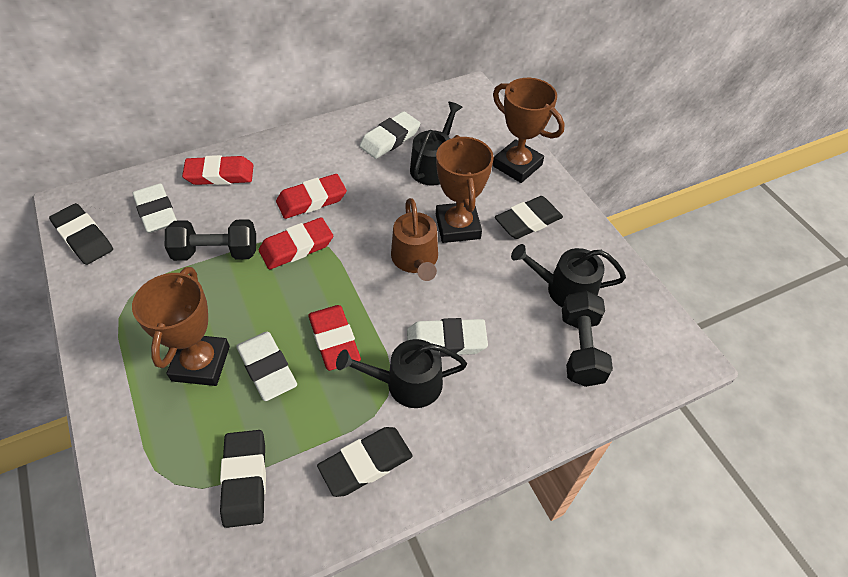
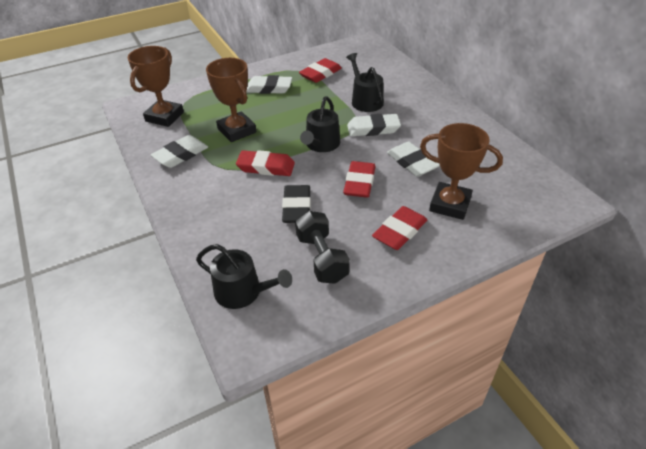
black dumbbell: [165,219,256,261] [562,291,613,387] = 2 -> [295,211,350,284] = 1
black eraser: [49,203,113,265] [220,430,266,528] [317,427,413,497] [495,196,563,239] = 4 -> [282,185,311,223] = 1
brown watering can: [391,198,438,281] = 1 -> none = 0

